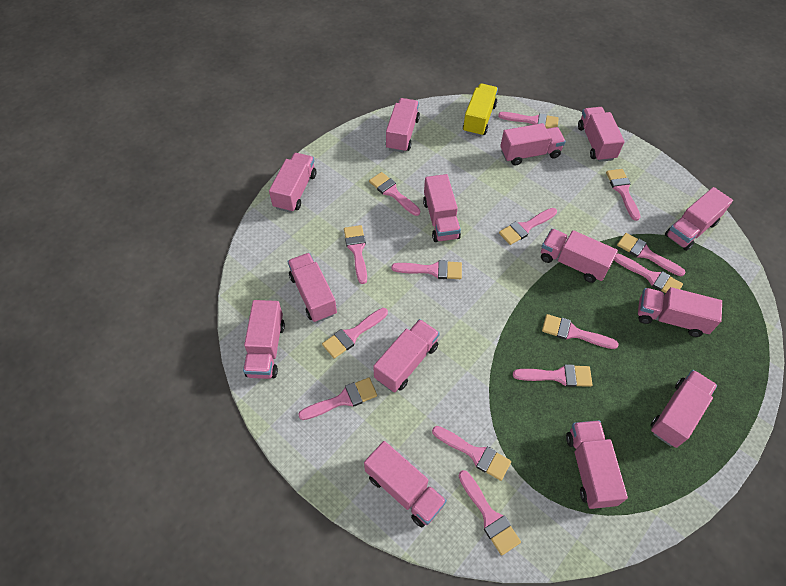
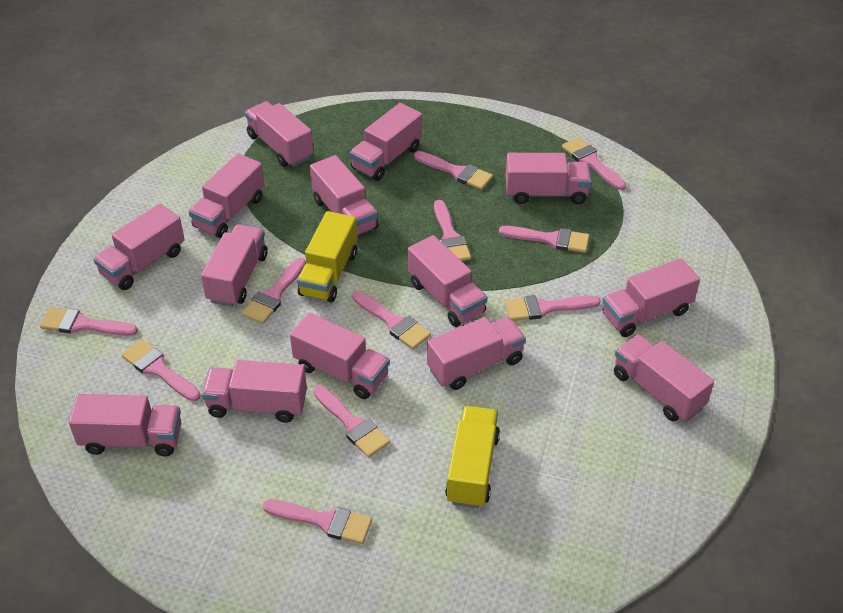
pink brush: [298,377,377,420] [322,308,388,359] [344,225,367,284] [369,172,420,216] [392,260,462,279] [432,426,511,481] [458,470,521,555] [498,112,559,129] [499,208,557,245] [513,364,593,387] [542,314,619,349] [606,169,640,221] [614,253,683,293] [617,233,686,276] = 14 -> [40,308,138,336] [121,339,201,401] [242,258,306,324] [263,499,372,544] [313,385,390,457] [353,291,431,349] [414,151,493,190] [434,200,471,261] [499,226,589,253] [505,295,601,321] [562,137,626,190] = 11
yellow truck: [463,83,498,137] = 1 -> [297,211,357,302] [445,406,500,508] = 2

